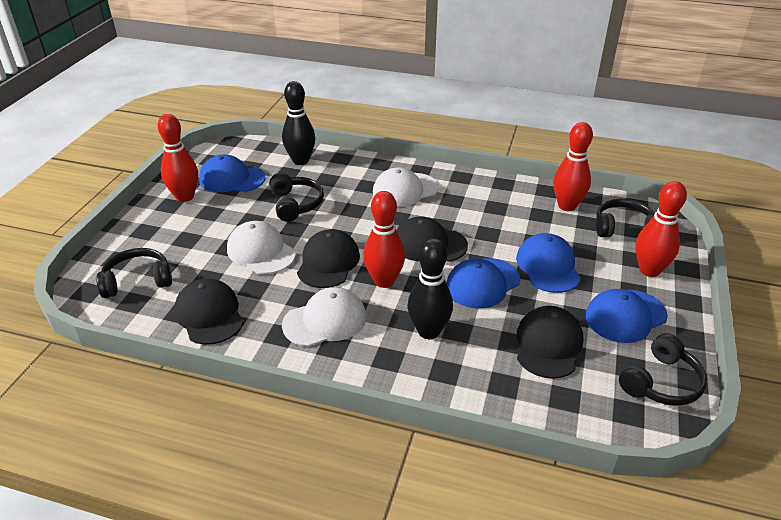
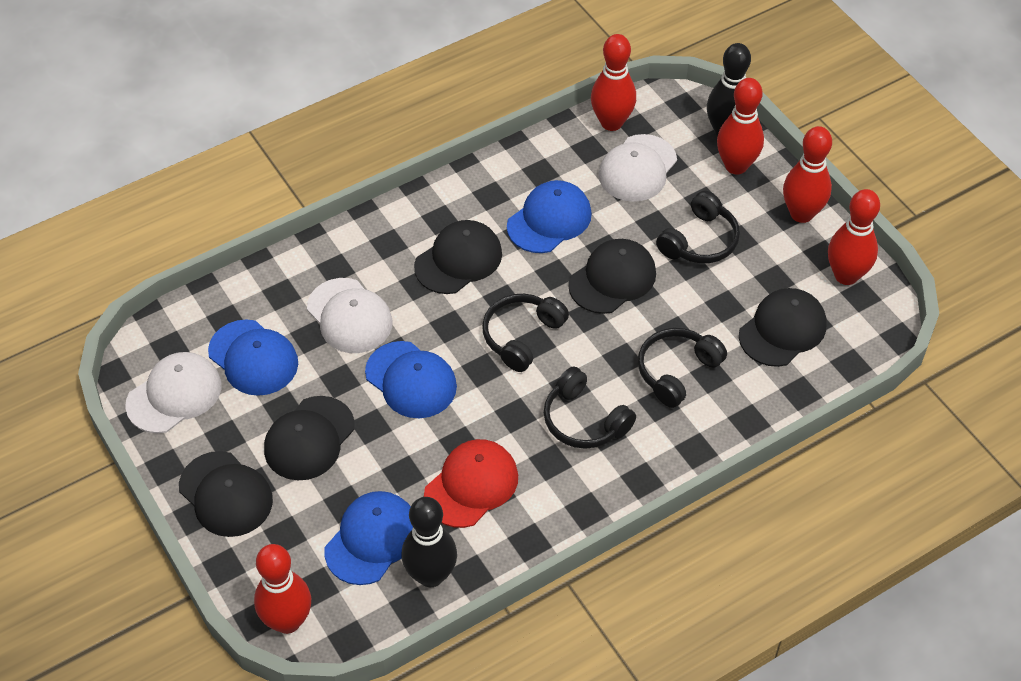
black cap: [174,278,244,345] [297,229,360,288] [396,217,468,262] [517,306,583,379] = 4 -> [179,451,273,537] [264,396,355,480] [414,220,502,294] [568,239,656,314] [739,288,827,367] = 5
red bowling pin: [158,114,198,202] [363,191,405,288] [553,122,593,211] [636,181,687,277] = 4 -> [254,544,311,634] [591,34,636,131] [717,78,764,174] [783,126,832,223] [828,189,880,285] = 5
red cap: none = 0 -> [424,439,518,528] = 1

